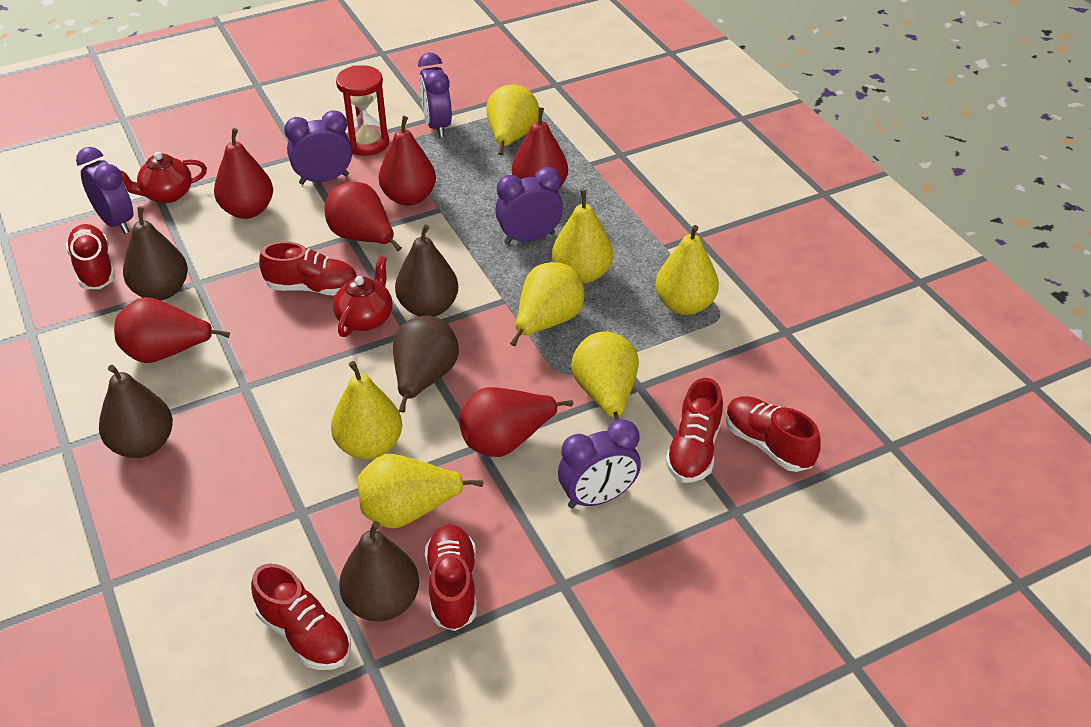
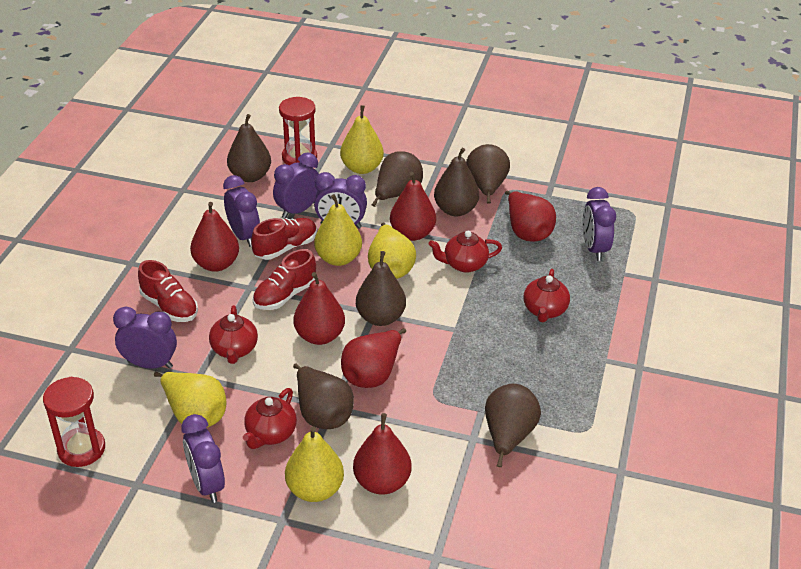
brown pear: [99,365,173,458] [123,207,188,300] [339,521,419,622] [393,316,459,412] [395,224,458,317] = 5 -> [227,114,271,182] [293,364,354,429] [356,251,406,326] [372,151,423,207] [434,148,479,217] [466,144,510,204] [485,384,541,467] = 7
purple clock: [76,147,133,234] [284,110,352,185] [418,52,452,138] [495,167,563,244] [558,419,641,509] = 5 -> [113,307,177,369] [181,414,225,503] [223,175,260,247] [273,153,319,218] [314,172,367,229] [582,187,616,261] = 6
red hourglass: [336,65,389,156] = 1 -> [43,377,105,467] [279,97,317,165] = 2
red shoe: [66,224,115,289] [251,563,351,670] [259,241,357,296] [425,524,476,631] [665,378,723,483] [726,396,821,472] = 6 -> [138,260,198,322] [251,218,317,260] [253,249,316,310] = 3
red teapot: [120,152,207,203] [333,256,392,337] = 2 -> [209,305,258,364] [243,388,297,449] [429,231,502,273] [523,269,570,322] = 4
yellow pear: [331,361,402,459] [357,454,483,529] [486,84,539,155] [510,262,584,346] [552,190,613,283] [571,331,639,421] [655,225,719,315] = 7 -> [154,372,226,428] [285,426,344,502] [314,194,362,266] [340,105,384,174] [368,222,416,279] = 5

